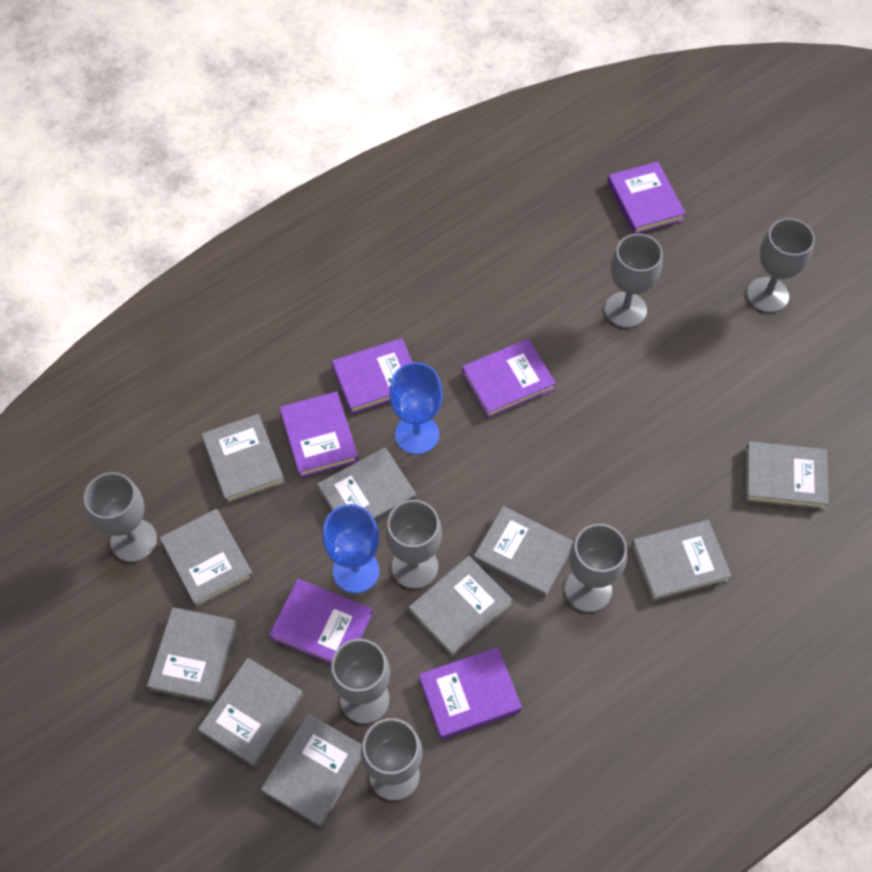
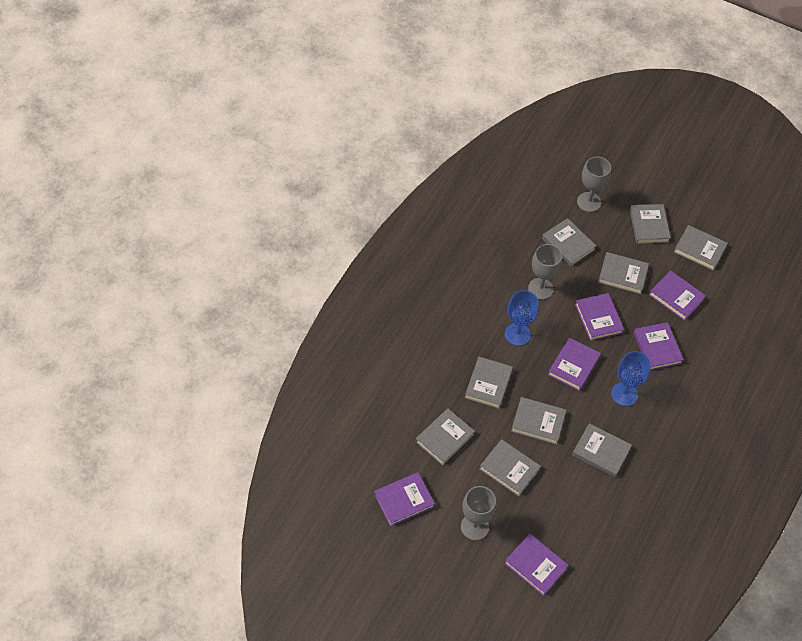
grey book: [147,607,237,704] [160,509,253,608] [198,658,304,768] [201,414,285,504] [261,714,362,827] [317,447,416,522] [409,556,513,657] [474,506,574,598] [631,520,731,602] [746,442,829,510] = 10 -> [415,408,475,465] [465,357,513,409] [480,439,541,497] [511,397,566,445] [542,218,596,267] [572,423,632,477] [598,252,649,294] [630,204,671,244] [674,225,728,271] = 9
grey goblet: [84,472,157,562] [330,639,390,724] [361,718,422,801] [385,500,442,589] [565,524,627,612] [605,234,663,328] [747,218,815,313] = 7 -> [461,486,496,540] [528,244,562,300] [577,156,611,212] = 3

